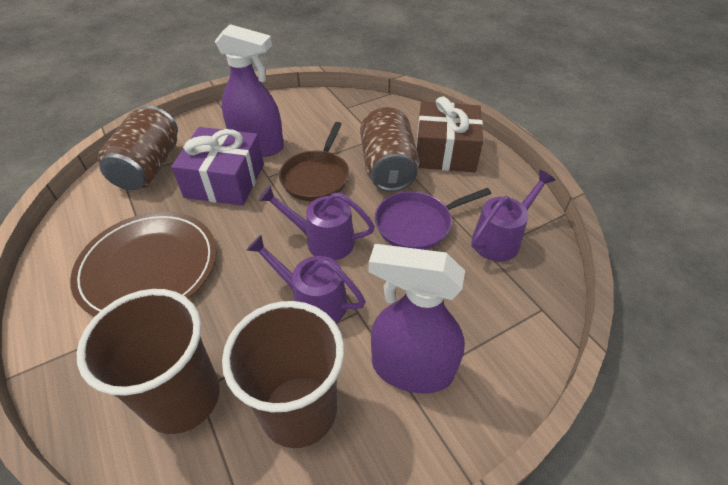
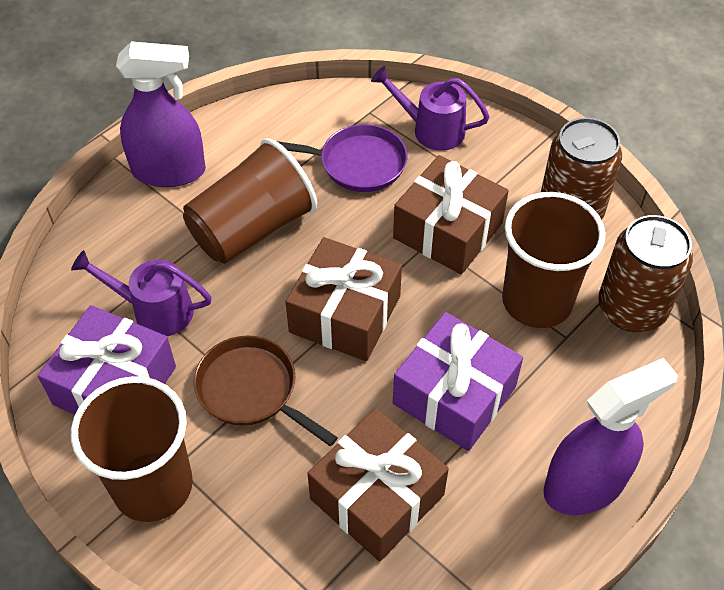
brown cup: [77,289,220,434] [222,301,344,448] = 2 -> [71,376,193,522] [183,138,317,264] [502,192,605,328] = 3
brown gift: [416,96,483,172] = 1 -> [285,237,402,361] [307,408,449,562] [393,155,509,274] = 3
brown plate: [70,212,216,317] = 1 -> none = 0
purple gift: [171,127,264,206] = 1 -> [38,305,176,415] [393,312,523,451] = 2
purple watering can: [247,235,366,323] [259,185,375,260] [471,170,556,262] = 3 -> [71,250,212,336] [371,66,490,151] = 2

